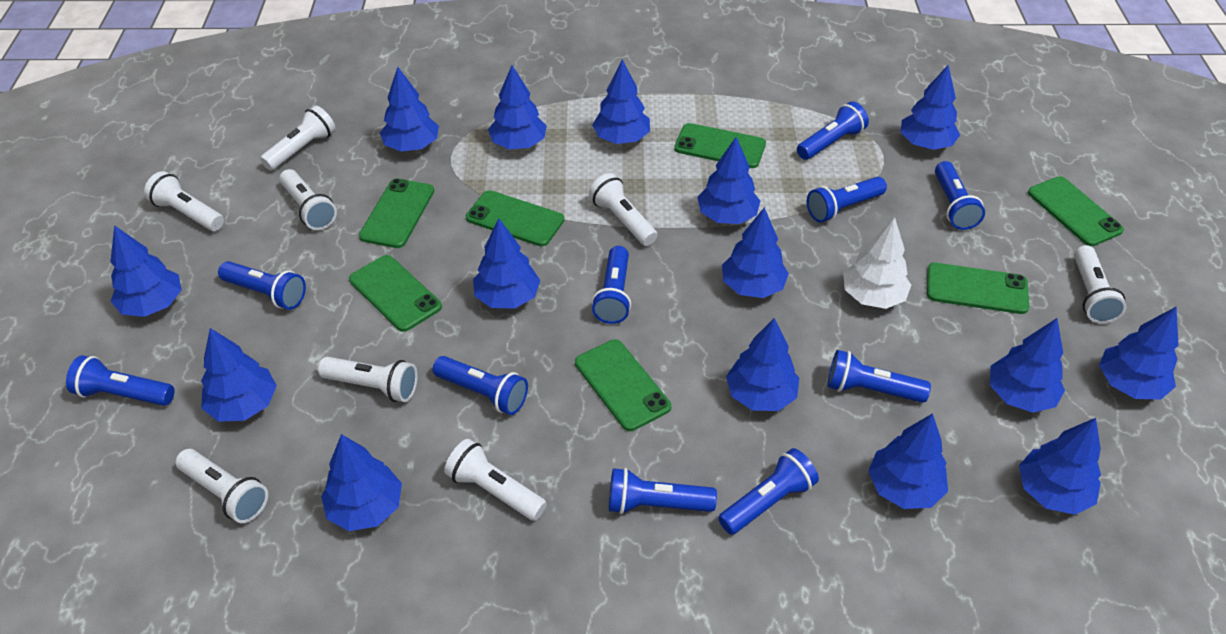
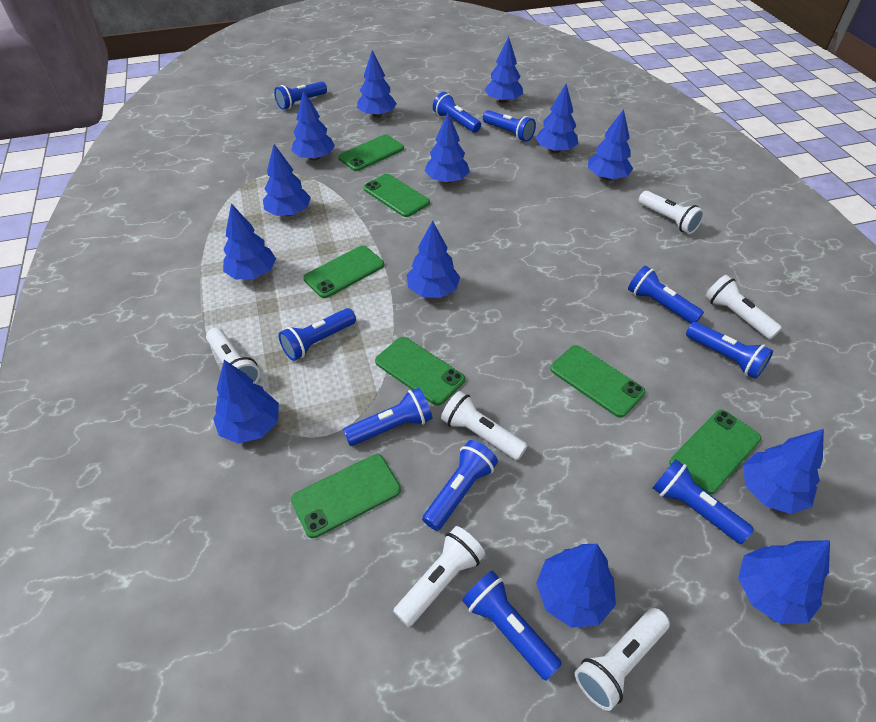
blue tree: [110,225,182,317] [201,328,277,422] [321,434,402,531] [380,67,439,152] [473,219,541,309] [488,65,547,149] [592,59,650,144] [697,137,760,224] [722,207,789,298] [726,318,799,411] [868,413,948,509] [900,65,960,150] [990,318,1065,413] [1019,418,1101,515] [1099,306,1179,399] = 15 -> [213,360,279,444] [223,204,276,279] [263,144,311,216] [291,90,335,160] [357,50,397,118] [407,221,460,298] [424,113,470,183] [485,37,523,103] [536,84,578,153] [536,544,616,628] [588,109,633,180] [738,540,830,624] [743,429,824,514] = 13
white flashlight: [144,171,224,231] [175,449,268,523] [260,105,336,171] [279,169,337,230] [318,357,418,402] [444,439,547,521] [589,173,658,246] [1074,245,1126,323] = 8 -> [206,328,260,384] [393,526,485,627] [441,391,528,460] [575,608,670,711] [639,191,704,234] [705,275,782,340] = 6
white tree: [843,217,911,309] = 1 -> none = 0

